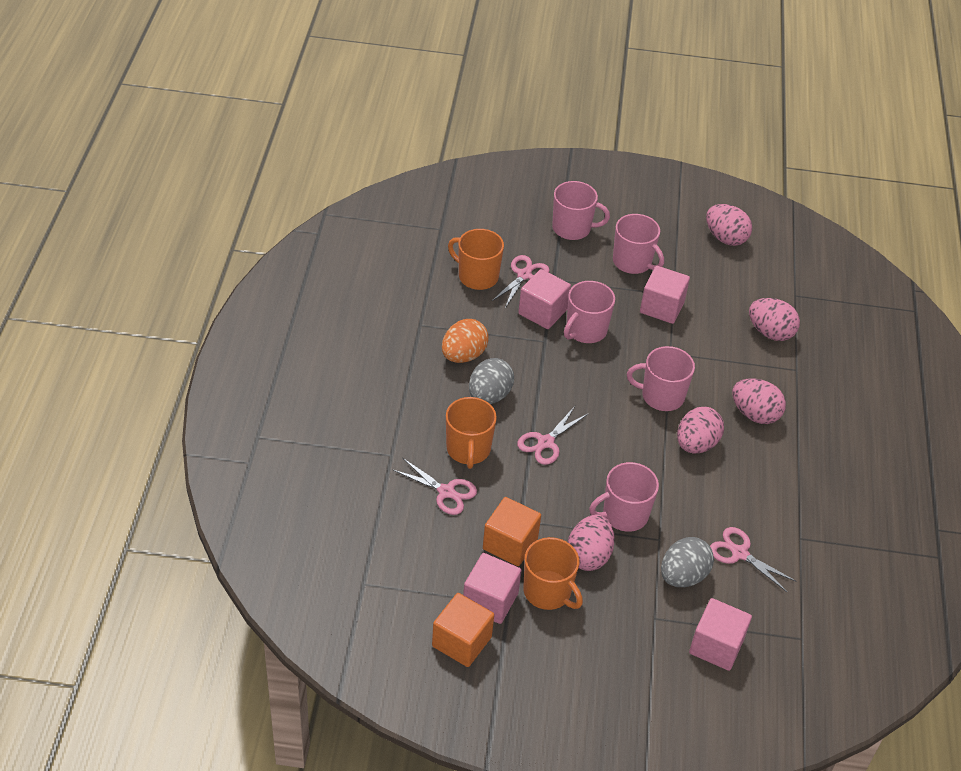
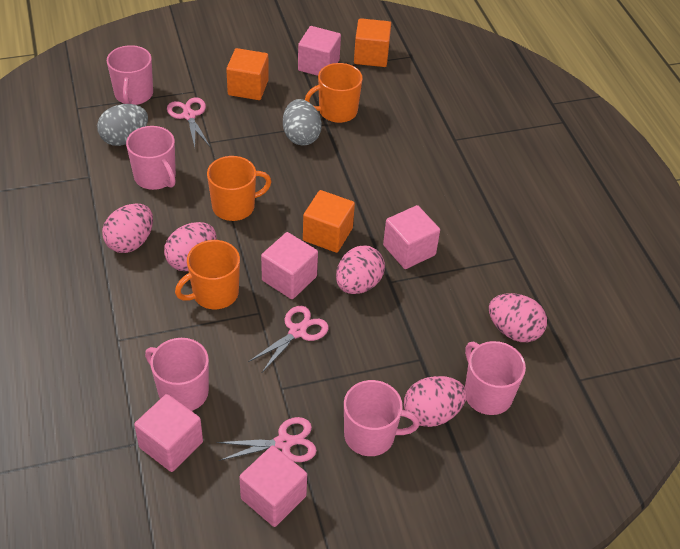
orange cube: [432,593,494,667] [483,497,541,566] = 2 -> [226,48,269,100] [303,190,355,253] [354,18,391,67] = 3
orange egg: [442,319,489,363] = 1 -> none = 0
pink cube: [463,553,522,624] [518,269,571,329] [640,266,690,324] [689,598,752,671] = 4 -> [134,394,203,472] [239,445,307,527] [261,232,318,299] [298,26,341,76] [383,205,440,269] = 5
pink scissors: [393,458,477,515] [491,255,550,308] [517,406,588,465] [710,527,797,592] = 4 -> [167,97,210,147] [216,417,317,462] [248,306,329,372] = 3

